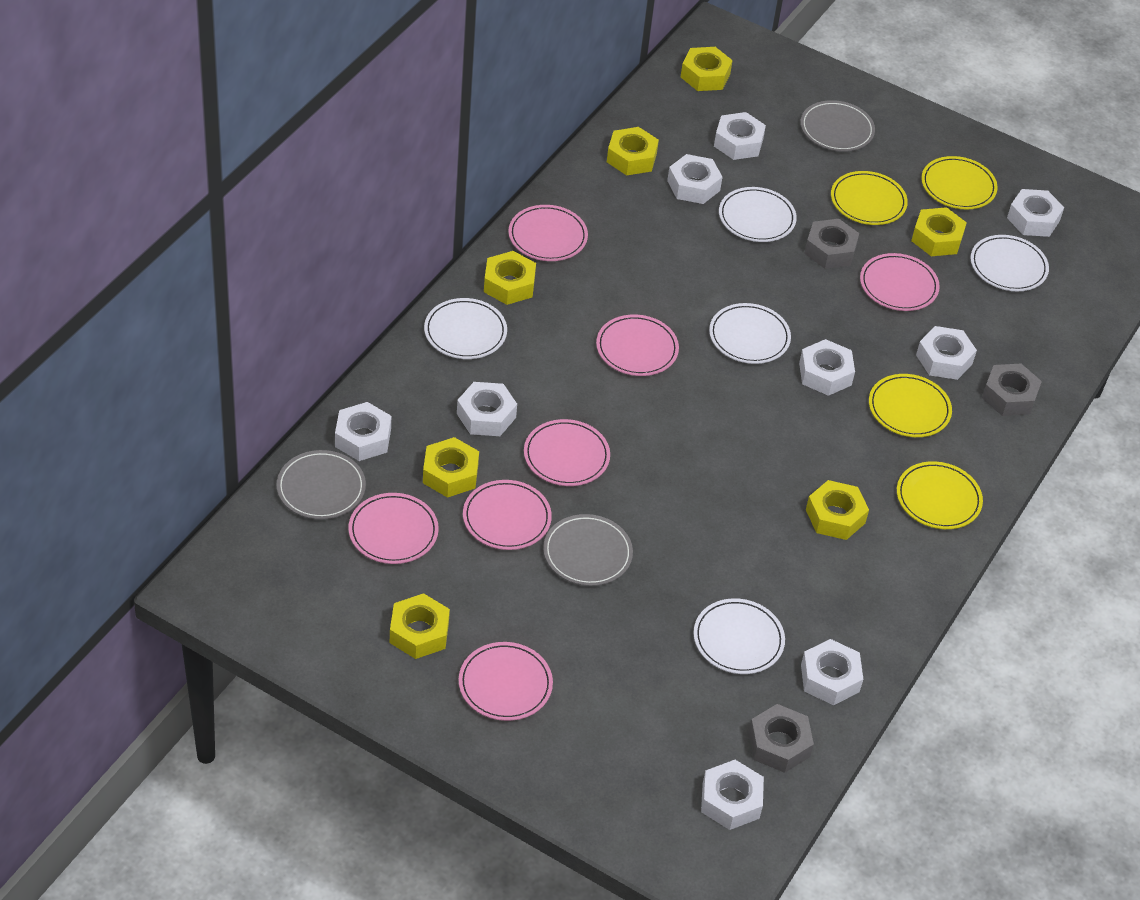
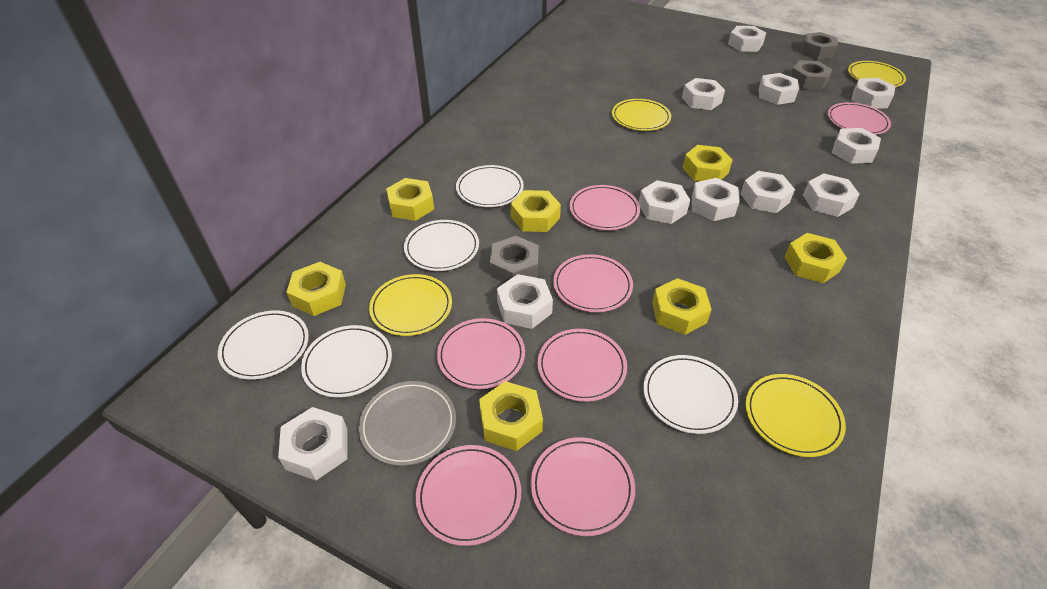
grey plate: [276,450,366,519] [543,514,633,586] [800,100,875,152] = 3 -> [358,381,456,466] = 1
white nut: [335,402,391,461] [457,382,517,436] [667,154,722,204] [701,760,764,830] [714,112,766,160] [799,339,855,396] [801,639,863,705] [916,326,977,380] [1007,189,1064,237] = 9 -> [278,407,348,480] [497,274,553,329] [639,180,690,224] [682,78,725,110] [692,178,739,221] [728,26,766,52] [741,171,795,213] [759,73,799,105] [803,173,860,217] [832,128,881,164] [851,78,895,109] = 11

